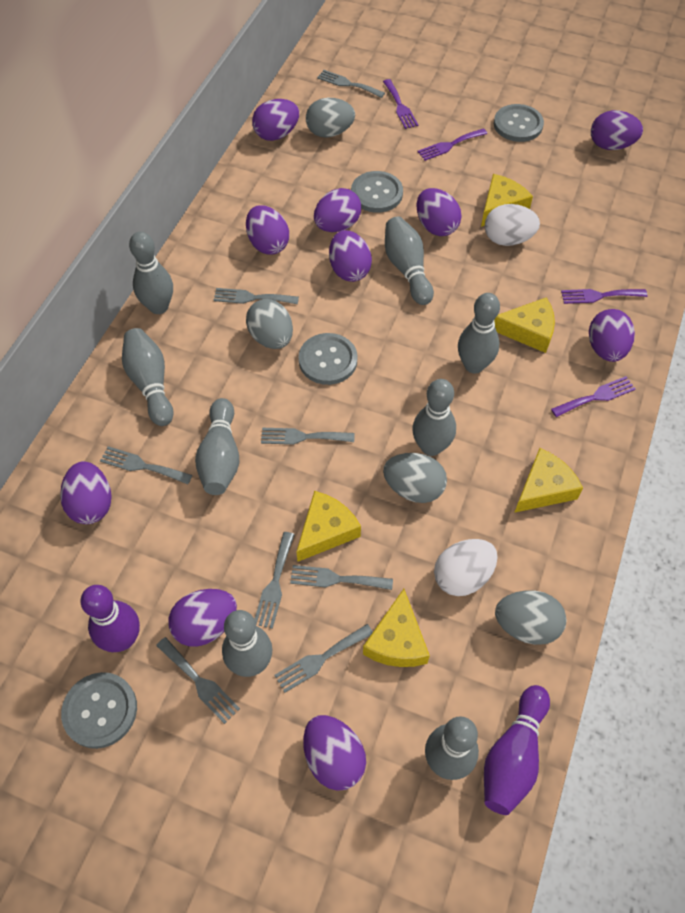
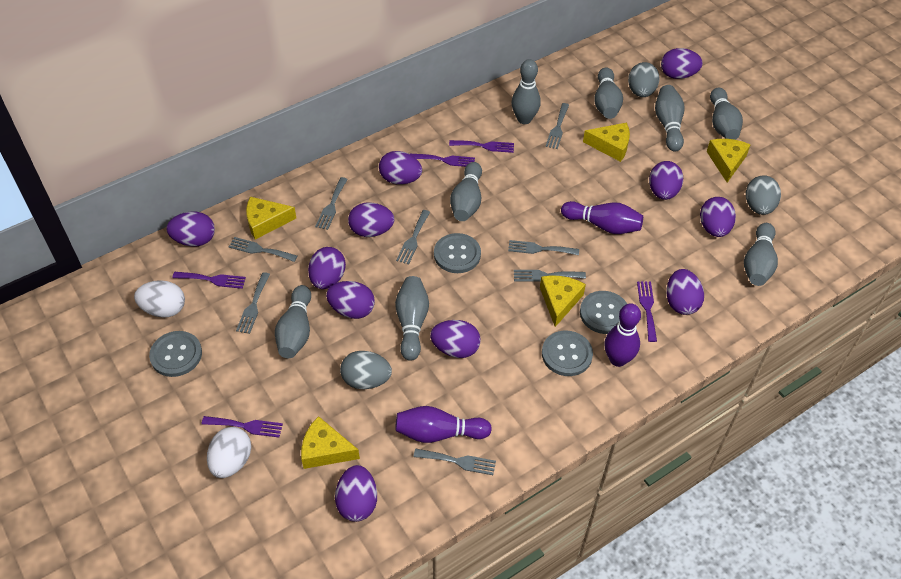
grey egg: [246,299,293,349] [306,98,355,138] [383,453,447,503] [495,590,566,645] = 4 -> [340,351,392,389] [628,62,660,97] [746,175,781,215] = 3
purple bowling pin: [80,585,140,652] [484,685,550,815] = 2 -> [395,406,492,443] [561,201,643,234] [604,303,641,367] = 3
purple egg: [60,461,112,524] [168,589,237,646] [246,205,289,254] [252,99,299,141] [303,715,366,791] [314,188,361,232] [329,230,372,282] [416,188,462,236] [589,309,635,362] [591,110,643,150] = 10 -> [166,212,215,247] [308,247,346,289] [326,281,375,319] [335,465,377,522] [348,202,394,237] [379,151,422,185] [430,320,481,358] [649,161,683,200] [661,48,703,79] [666,269,704,315] [700,197,736,237] = 11
purple fork: [383,79,418,129] [418,128,487,161] [551,376,635,417] [561,289,647,304] = 4 -> [172,272,246,289] [202,416,283,437] [410,154,475,167] [449,140,514,153] [637,281,657,342] = 5

